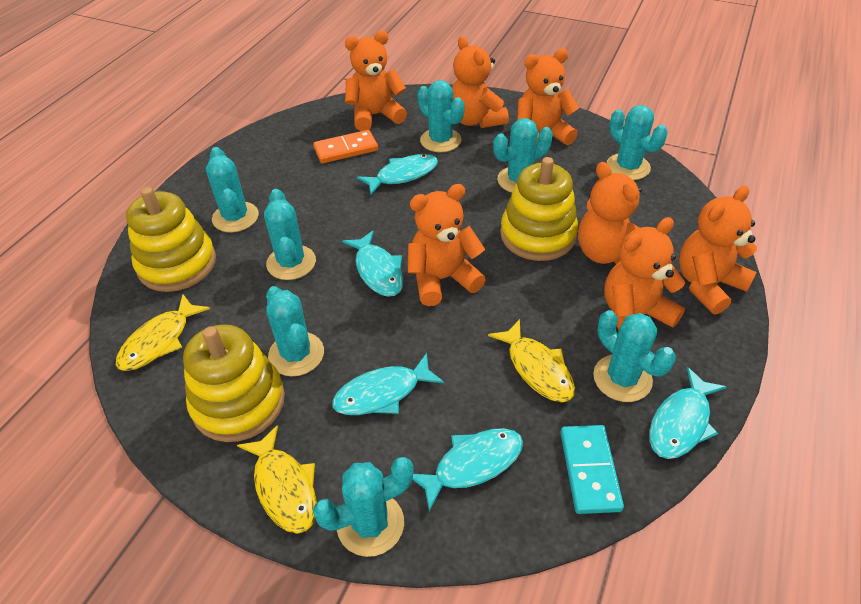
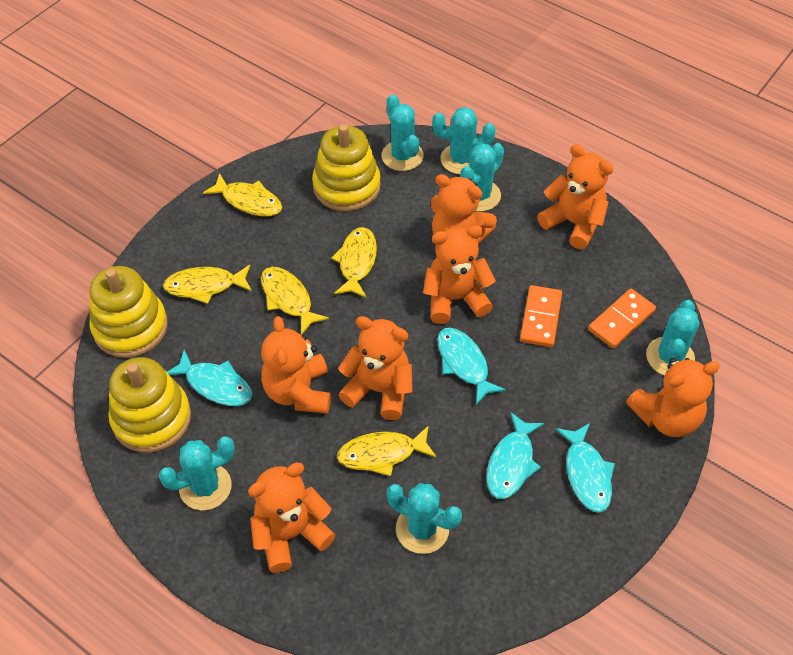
orange domino: [313,130,378,163] = 1 -> [520,285,562,347] [588,288,656,348] = 2
turquoise cactus: [206,147,259,232] [264,189,316,280] [266,286,324,376] [313,457,414,557] [417,80,465,152] [493,118,553,193] [593,310,676,402] [607,105,668,180] = 8 -> [159,436,235,510] [382,94,424,171] [386,483,462,554] [432,107,496,174] [460,143,504,211] [646,300,699,376] = 6
turquoise domino: [560,425,624,514] = 1 -> none = 0
turquoise fish: [332,353,444,415] [342,230,404,297] [357,154,438,195] [412,428,523,512] [649,367,727,459] = 5 -> [167,350,252,406] [437,327,506,405] [486,412,544,499] [555,423,615,513] = 4
yellow fish: [116,294,210,371] [237,425,317,534] [488,319,575,402] = 3 -> [163,265,252,304] [203,173,282,216] [261,267,329,335] [331,227,377,298] [337,425,437,476] = 5

